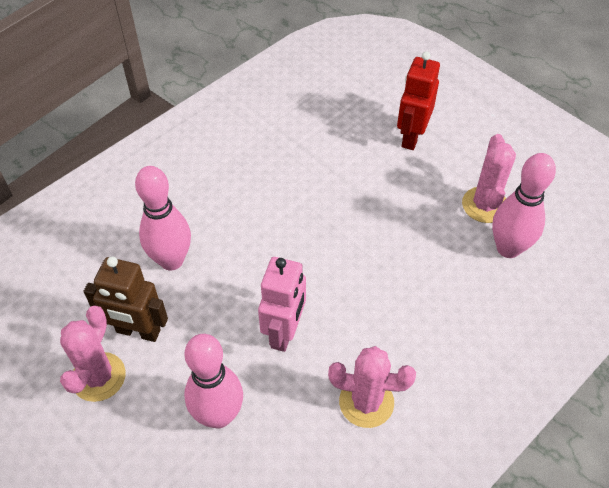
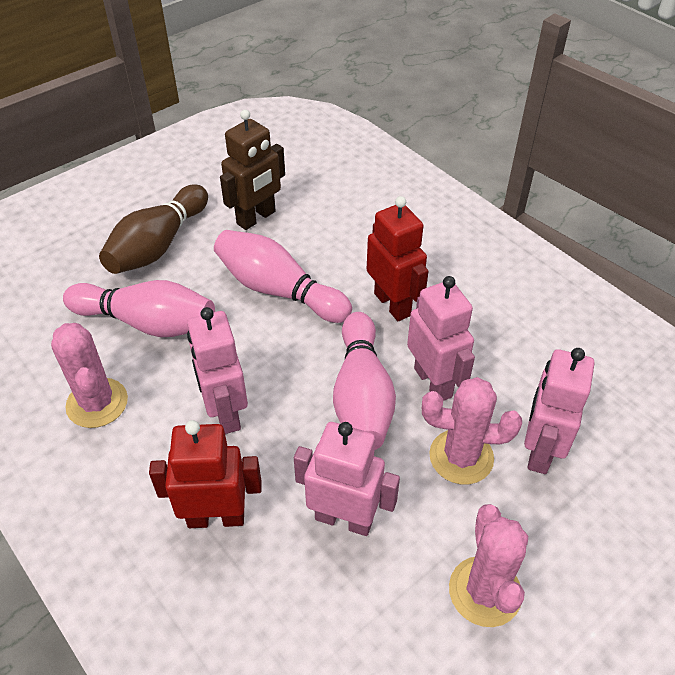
brown bowling pin: none = 0 -> [99,184,208,274] = 1
pink robot: [258,257,306,352] = 1 -> [187,307,248,434] [294,422,400,536] [407,276,475,401] [524,348,595,474] = 4
red robot: [397,51,440,150] = 1 -> [149,420,262,528] [367,196,429,321] = 2

